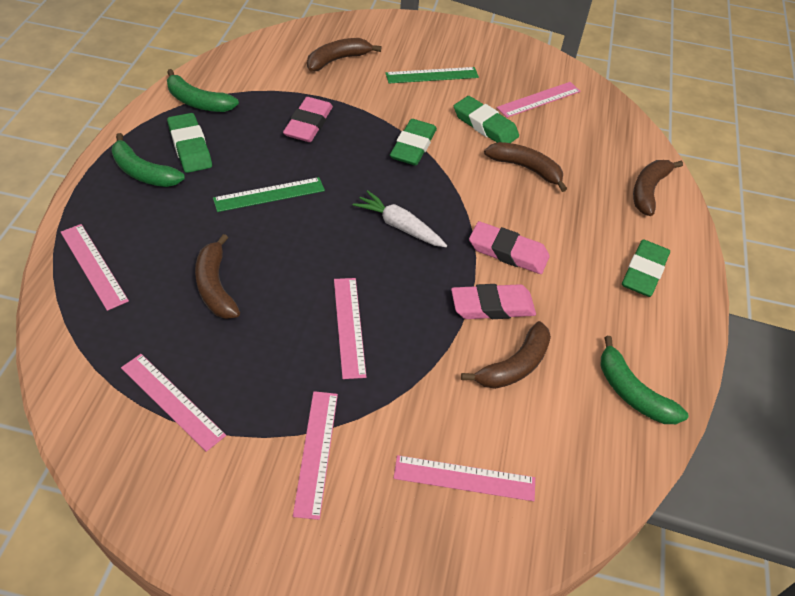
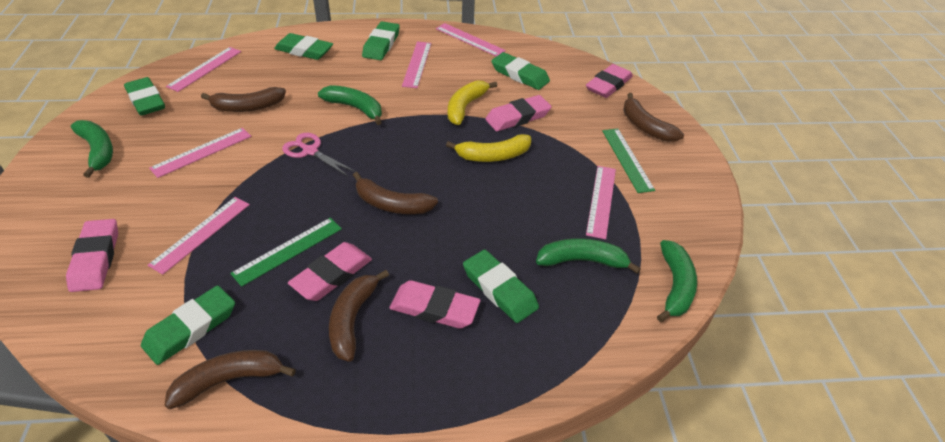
green banana: [112,133,185,187] [167,69,239,112] [600,336,689,424] = 3 -> [71,120,113,178] [318,85,382,125] [536,238,641,274] [657,240,697,322] = 4
green eraser: [167,113,212,173] [390,119,437,166] [454,96,519,143] [622,239,670,297] = 4 -> [124,77,165,116] [141,285,235,365] [274,33,333,60] [362,21,400,60] [463,250,539,323] [491,52,550,90] = 6
pink eraser: [283,97,333,142] [451,284,536,319] [469,221,550,274] = 3 -> [66,219,118,292] [288,242,372,301] [390,280,480,329] [485,95,552,131] [586,64,633,98] = 5
pink scissors: none = 0 -> [282,133,356,176] = 1
white carrot: [353,190,447,247] = 1 -> none = 0
yellow banana: none = 0 -> [446,134,531,162] [448,81,498,125] = 2

